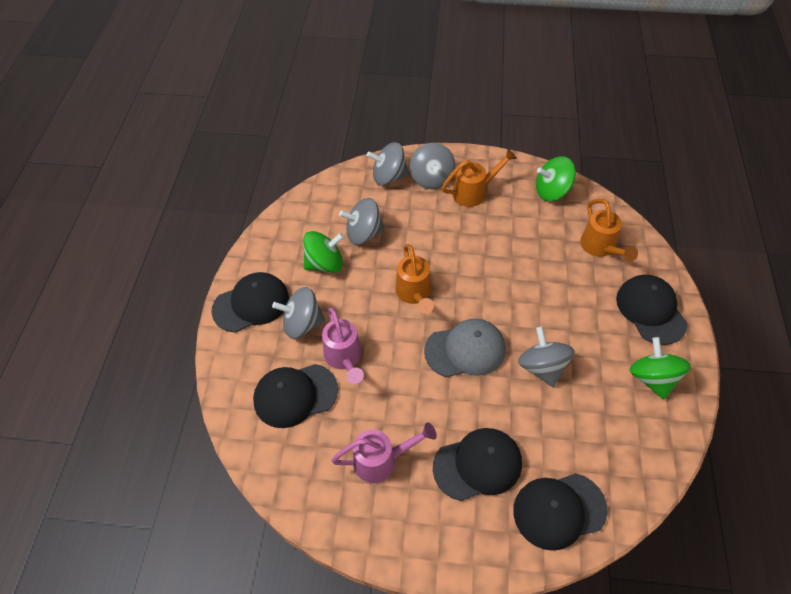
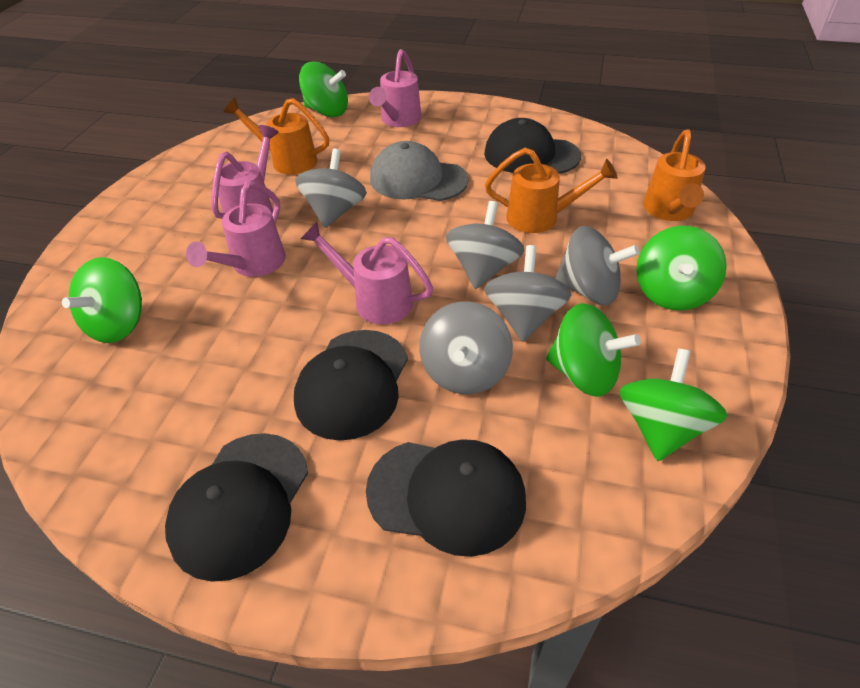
black cap: [211,272,289,332] [253,364,338,428] [433,428,522,501] [513,473,608,551] [616,275,688,345] = 5 -> [165,433,308,582] [294,330,408,441] [366,439,526,557] [484,118,581,174] = 4
green spinning top: [303,231,344,273] [536,156,576,201] [630,337,691,400] = 3 -> [62,257,142,343] [299,61,348,117] [546,303,641,397] [619,349,727,461] [636,226,727,311] = 5
pink watering can: [322,307,364,384] [331,423,437,483] = 2 -> [186,182,286,277] [211,125,279,219] [301,222,433,325] [369,49,422,127] = 4

